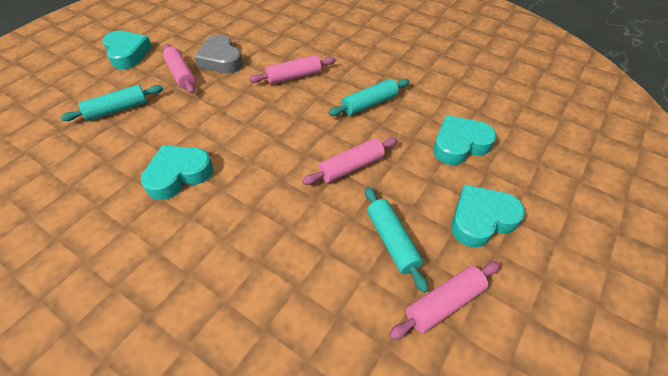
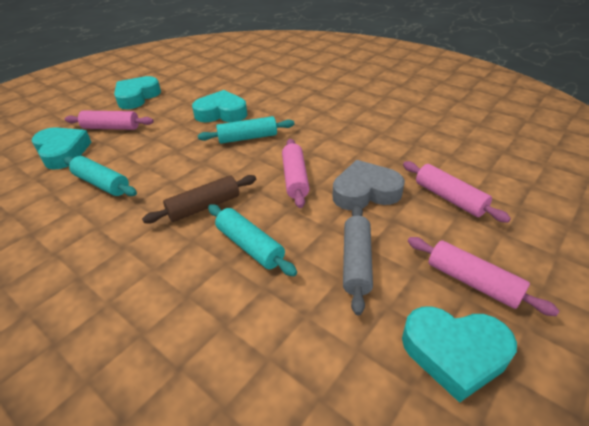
brown rolling pin: none = 0 -> [142,175,256,223] = 1
grey rolling pin: none = 0 -> [343,205,373,315] = 1

